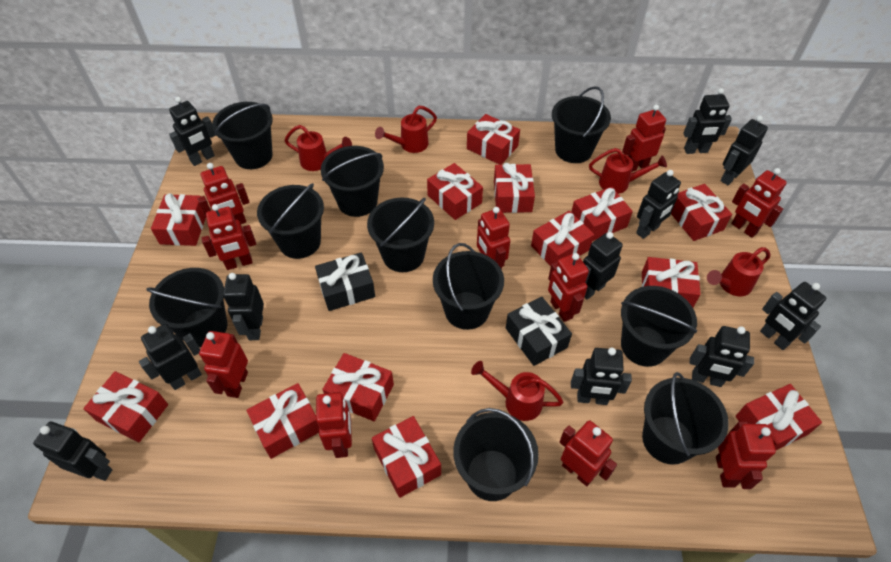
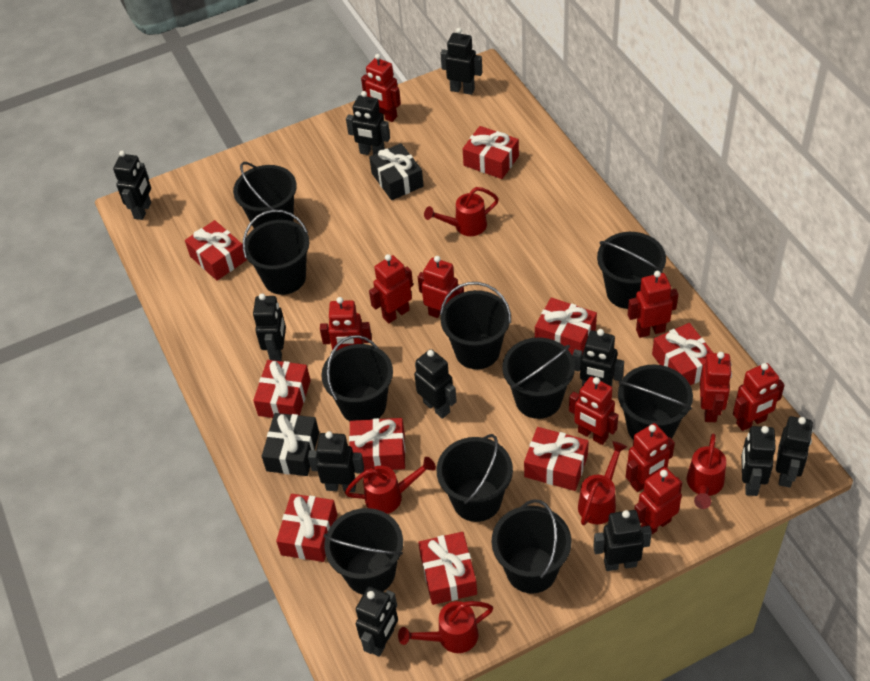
red gift: [83,371,168,442] [151,193,206,246] [246,383,319,459] [322,353,394,421] [372,416,441,498] [427,163,483,220] [467,114,520,165] [494,163,535,213] [531,211,594,266] [571,187,633,241] [642,257,701,307] [671,184,732,241] [735,384,822,450] = 13 -> [185,220,247,281] [253,360,311,418] [276,494,337,562] [349,418,406,471] [418,532,477,605] [463,126,519,179] [524,427,589,491] [535,298,597,356] [652,323,713,385] = 9

